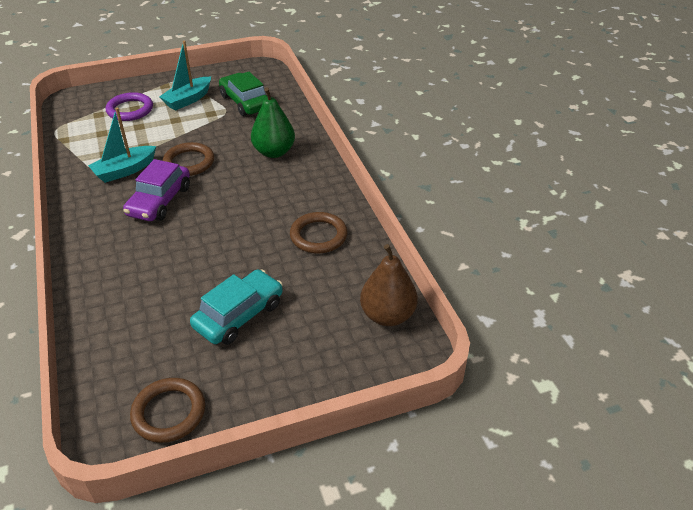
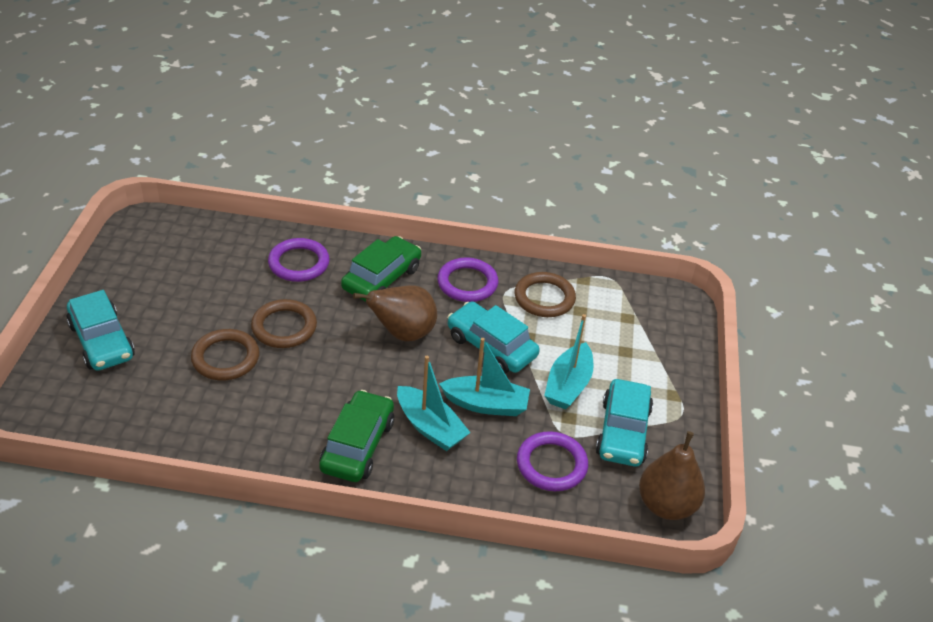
brown pear: [360,244,418,326] = 1 -> [353,285,437,341] [639,431,705,520] = 2
green car: [219,72,268,116] = 1 -> [319,390,394,482] [341,236,421,302] = 2
green pear: [251,87,295,158] = 1 -> none = 0
purple car: [123,159,190,221] = 1 -> none = 0
purple ring: [106,92,153,121] = 1 -> [268,238,330,282] [437,257,498,302] [517,431,588,491] = 3
turquoise boat: [88,108,156,183] [159,40,211,111] = 2 -> [397,356,471,451] [439,338,530,416] [544,314,594,409] = 3
turquoise car: [190,269,283,345] = 1 -> [66,290,135,371] [447,301,540,374] [596,379,653,466] = 3

